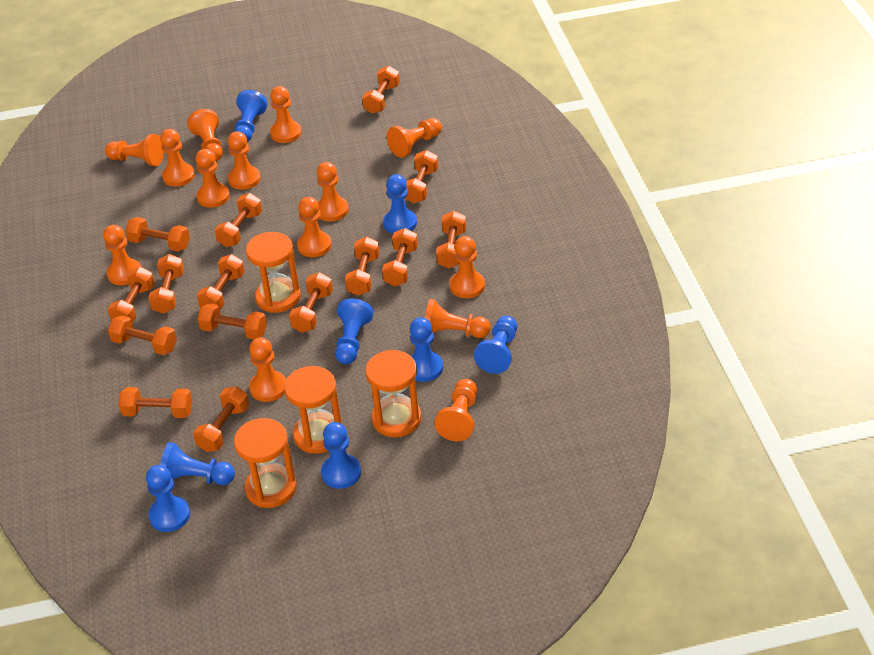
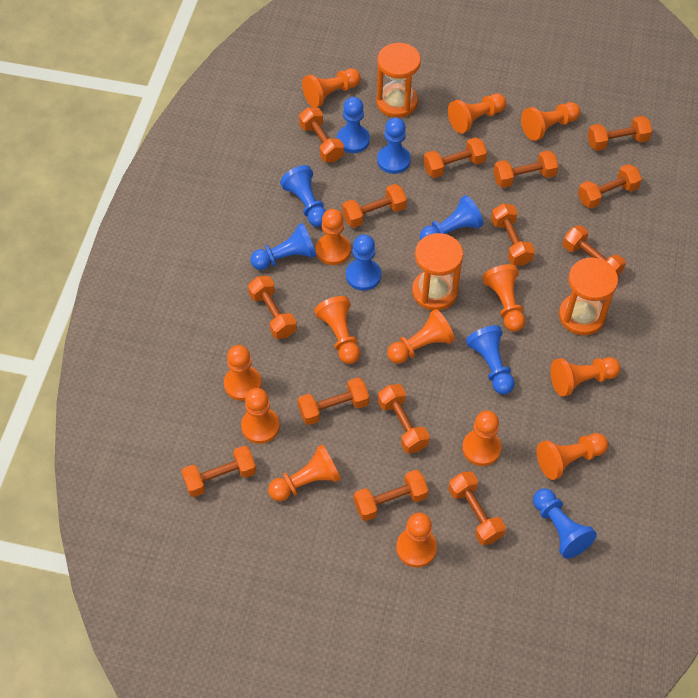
orange dumbbell: [108,267,155,323] [108,315,177,355] [119,387,192,418] [125,217,190,252] [148,254,184,314] [193,386,249,452] [197,254,245,310] [198,303,267,340] [215,193,262,247] [289,272,333,333] [345,237,380,296] [362,66,400,114] [382,228,418,287] [405,150,438,204] [436,211,466,269] = 15 -> [181,446,256,497] [248,276,297,339] [298,377,369,425] [299,107,344,162] [342,184,407,228] [354,470,428,521] [378,384,430,453] [423,137,487,178] [448,471,506,545] [491,203,535,266] [494,150,558,188] [562,225,626,276] [578,164,642,209] [588,116,652,151] = 14
orange hourglass: [234,418,297,508] [246,232,301,313] [284,366,342,454] [365,350,421,437] = 4 -> [376,43,421,118] [412,233,463,310] [559,257,618,335] = 3

